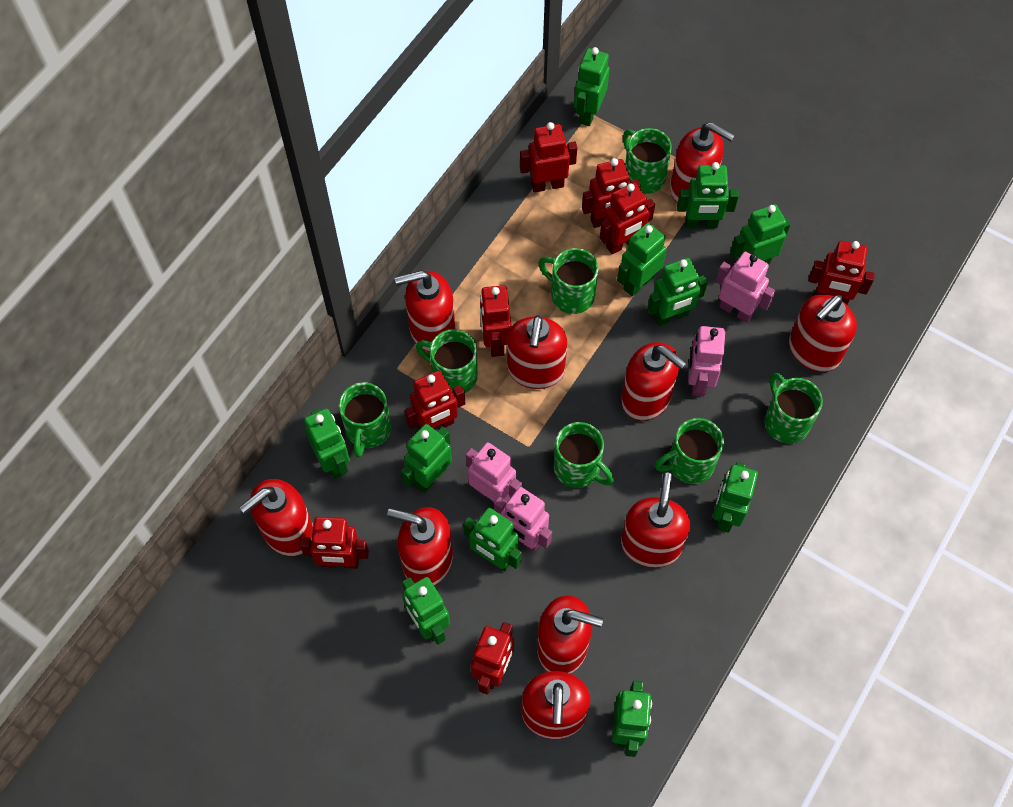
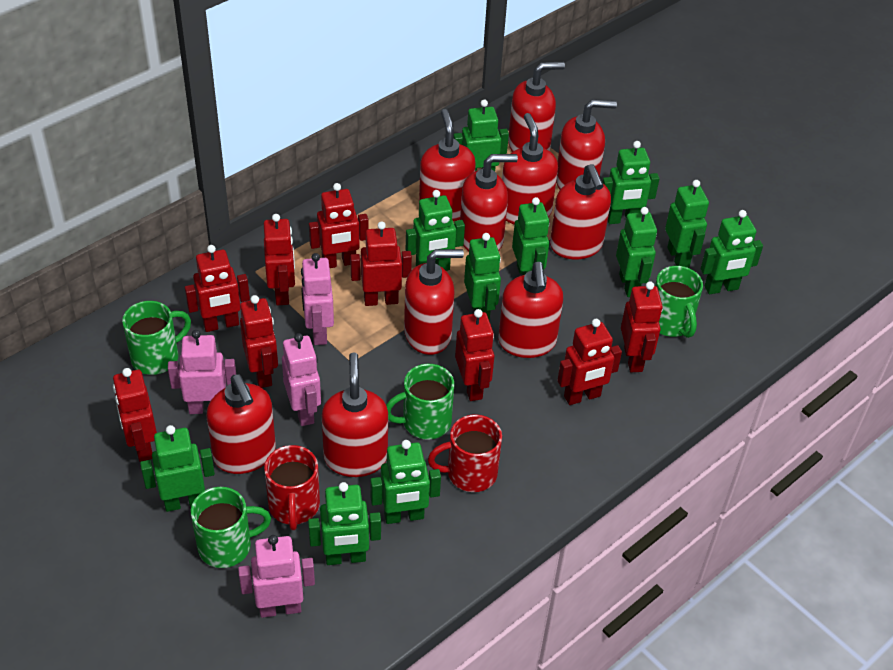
green mug: [339,382,391,458] [416,329,478,393] [538,248,599,314] [554,422,614,488] [623,128,672,194] [655,418,724,484] [765,373,823,444] = 7 -> [122,301,191,375] [191,487,271,568] [386,364,454,440] [655,266,703,338] = 4
red mug: none = 0 -> [264,445,320,530] [428,414,502,492] = 2
red robot: [299,517,369,569] [405,371,465,429] [471,622,514,695] [480,285,512,357] [520,122,577,192] [582,158,641,228] [600,183,655,254] [808,241,875,305] = 8 -> [113,368,157,462] [185,245,250,332] [240,295,278,388] [264,214,295,305] [309,183,368,268] [350,221,412,306] [455,309,494,401] [557,319,622,405] [621,281,663,372] = 9

